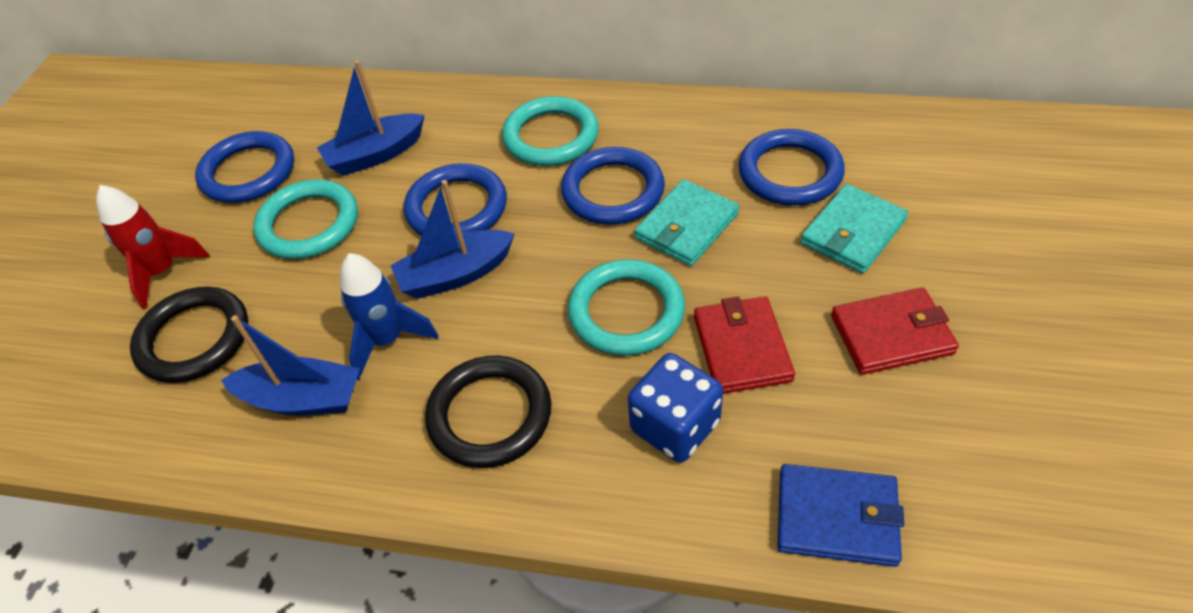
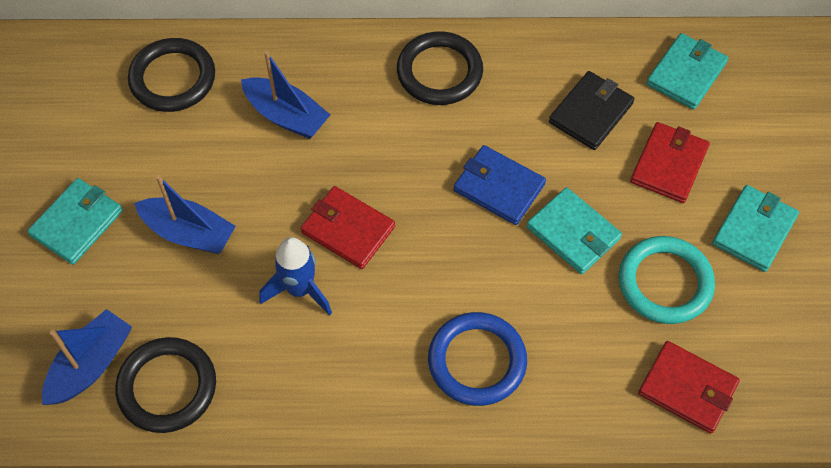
black ring: [130,287,248,383] [425,356,551,468] = 2 -> [115,337,216,433] [128,38,215,112] [397,31,483,105] = 3
black wallet: none = 0 -> [549,71,634,150] = 1
blue dice: [628,353,723,463] = 1 -> none = 0
blue ring: [195,131,294,203] [404,163,507,236] [561,147,665,225] [738,129,845,206] = 4 -> [428,312,527,406] = 1
red rocket: [96,185,210,309] = 1 -> none = 0
red wallet: [694,296,795,394] [831,287,959,375] = 2 -> [301,186,395,269] [630,122,710,203] [638,341,740,434] = 3
turquoise ring: [253,179,358,259] [502,96,599,166] [568,259,685,356] = 3 -> [619,236,715,324] = 1
turquoise wallet: [634,179,739,266] [800,184,908,274] = 2 -> [27,178,123,265] [527,187,622,274] [646,33,728,110] [712,185,799,272] = 4

